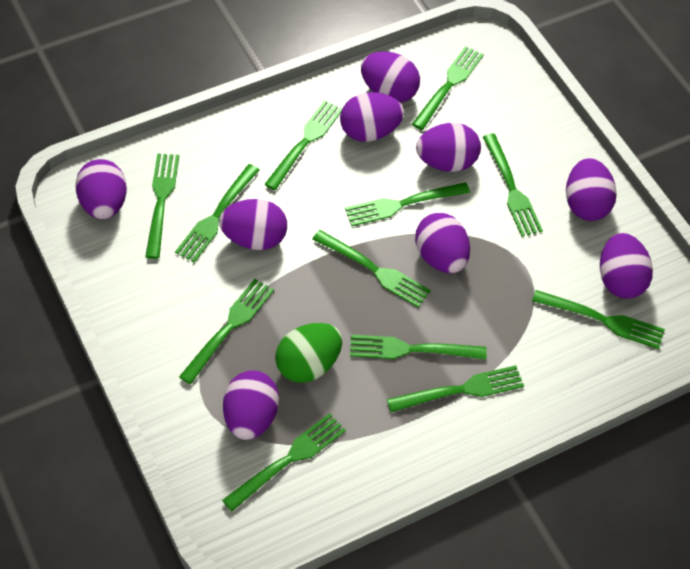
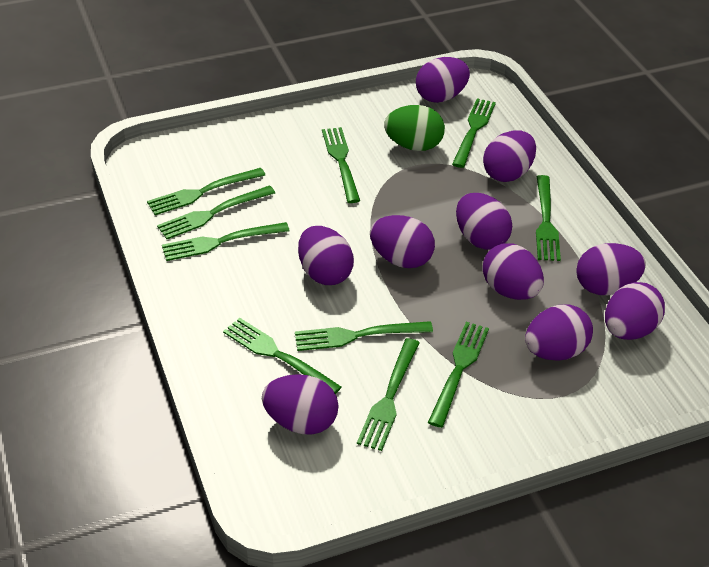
green fork: [145,153,179,259] [175,164,259,263] [179,279,274,384] [222,413,346,511] [264,100,342,190] [312,230,431,307] [345,182,470,226] [350,334,487,360] [387,365,524,412] [412,46,484,130] [483,134,543,237] [532,290,665,349] = 12 -> [147,168,265,215] [157,185,275,239] [162,222,290,261] [223,318,341,394] [295,321,433,351] [322,127,360,203] [357,338,420,451] [428,322,489,428] [452,98,496,168] [536,175,561,261] = 10
purple egg: [75,159,127,219] [219,199,287,250] [223,370,279,440] [340,92,404,142] [361,51,420,103] [415,213,470,273] [416,123,481,172] [566,158,617,221] [600,233,653,299] = 9 -> [262,374,339,435] [298,226,354,285] [370,215,435,268] [416,57,470,103] [456,193,512,250] [483,130,536,182] [483,243,544,300] [525,305,593,361] [576,243,646,295] [605,282,665,340] = 10

